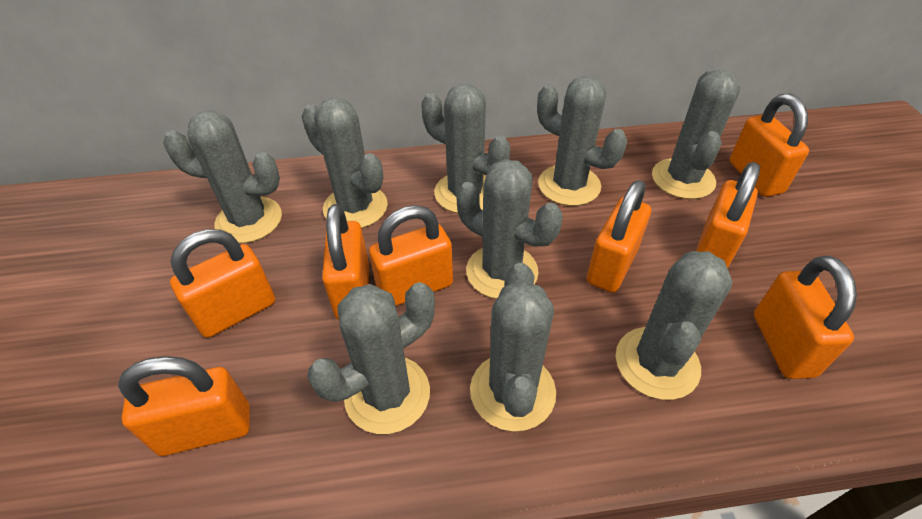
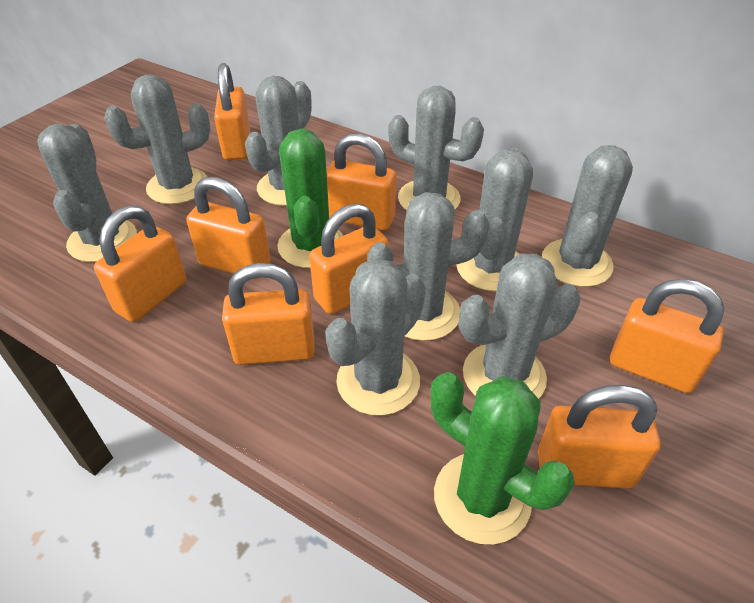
green cactus: none = 0 -> [277,128,344,268] [431,372,575,544] = 2

